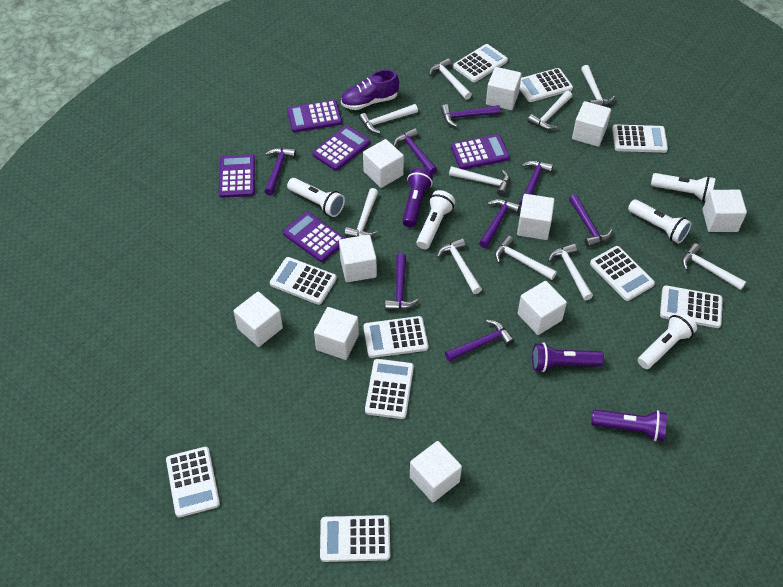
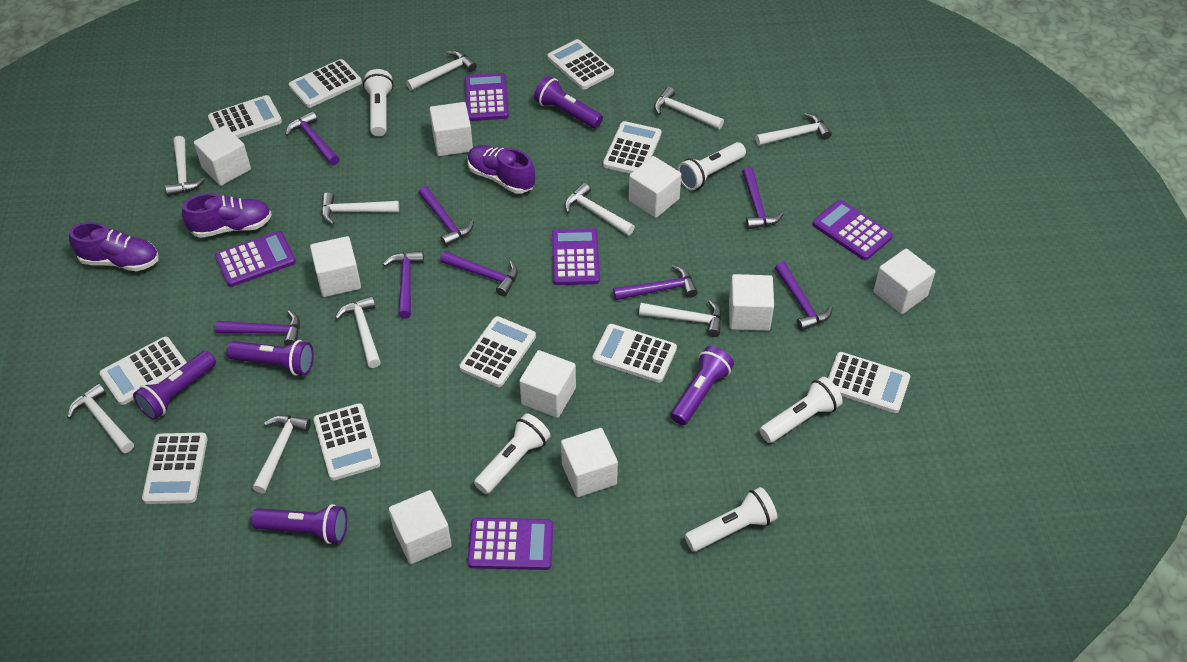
purple flashlight: [402,168,433,227] [532,342,604,372] [591,409,667,441] = 3 -> [133,351,216,420] [226,340,314,376] [251,504,347,544] [534,76,603,128] [671,346,734,425] = 5
purple shoe: [341,69,399,110] = 1 -> [69,222,159,271] [182,194,272,238] [468,145,535,194] = 3
white cube: [233,292,283,347] [314,307,359,360] [339,235,377,282] [363,139,404,188] [410,441,462,502] [486,67,522,110] [517,194,555,240] [518,281,567,335] [572,101,611,147] [702,190,747,232] = 10 -> [194,125,251,186] [310,236,361,297] [389,490,452,564] [430,102,473,156] [520,350,576,418] [561,428,618,497] [629,156,681,218] [729,274,774,331] [873,249,935,314] = 9

